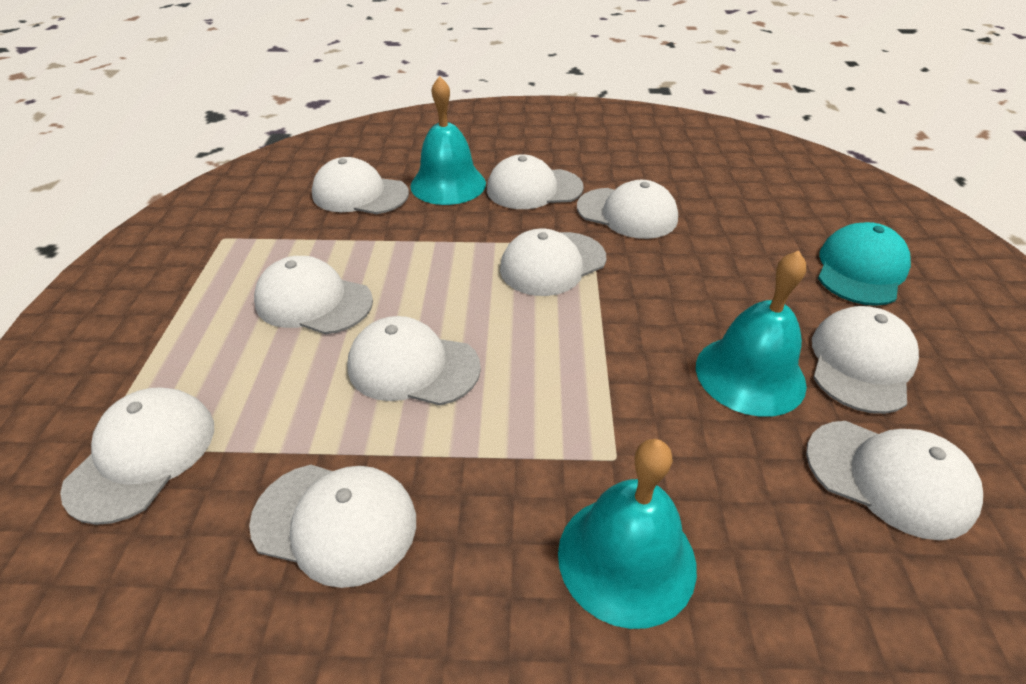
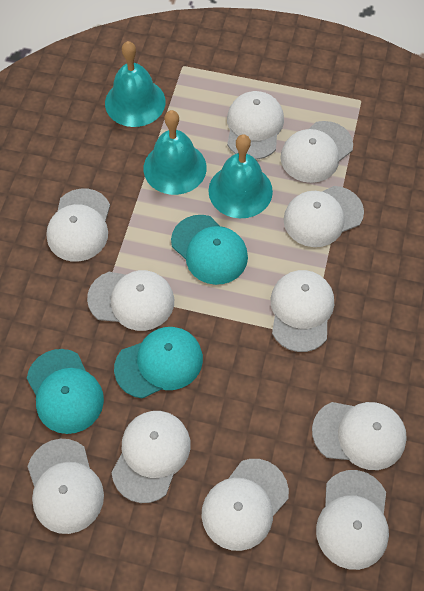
turquoise cap: [818,222,911,306] = 1 -> [27,349,104,434] [114,327,203,398] [171,215,248,285] = 3
white cap: [60,387,214,525] [249,465,416,588] [254,256,373,334] [312,157,409,214] [347,316,481,405] [487,154,584,209] [500,228,606,296] [577,180,678,239] [806,421,983,540] [812,306,919,414] = 10 -> [27,439,104,534] [46,189,110,262] [87,270,174,331] [112,411,190,503] [202,459,289,551] [227,91,284,160] [271,270,334,352] [281,121,353,183] [283,186,364,247] [312,402,407,470] [316,470,389,570] = 11

